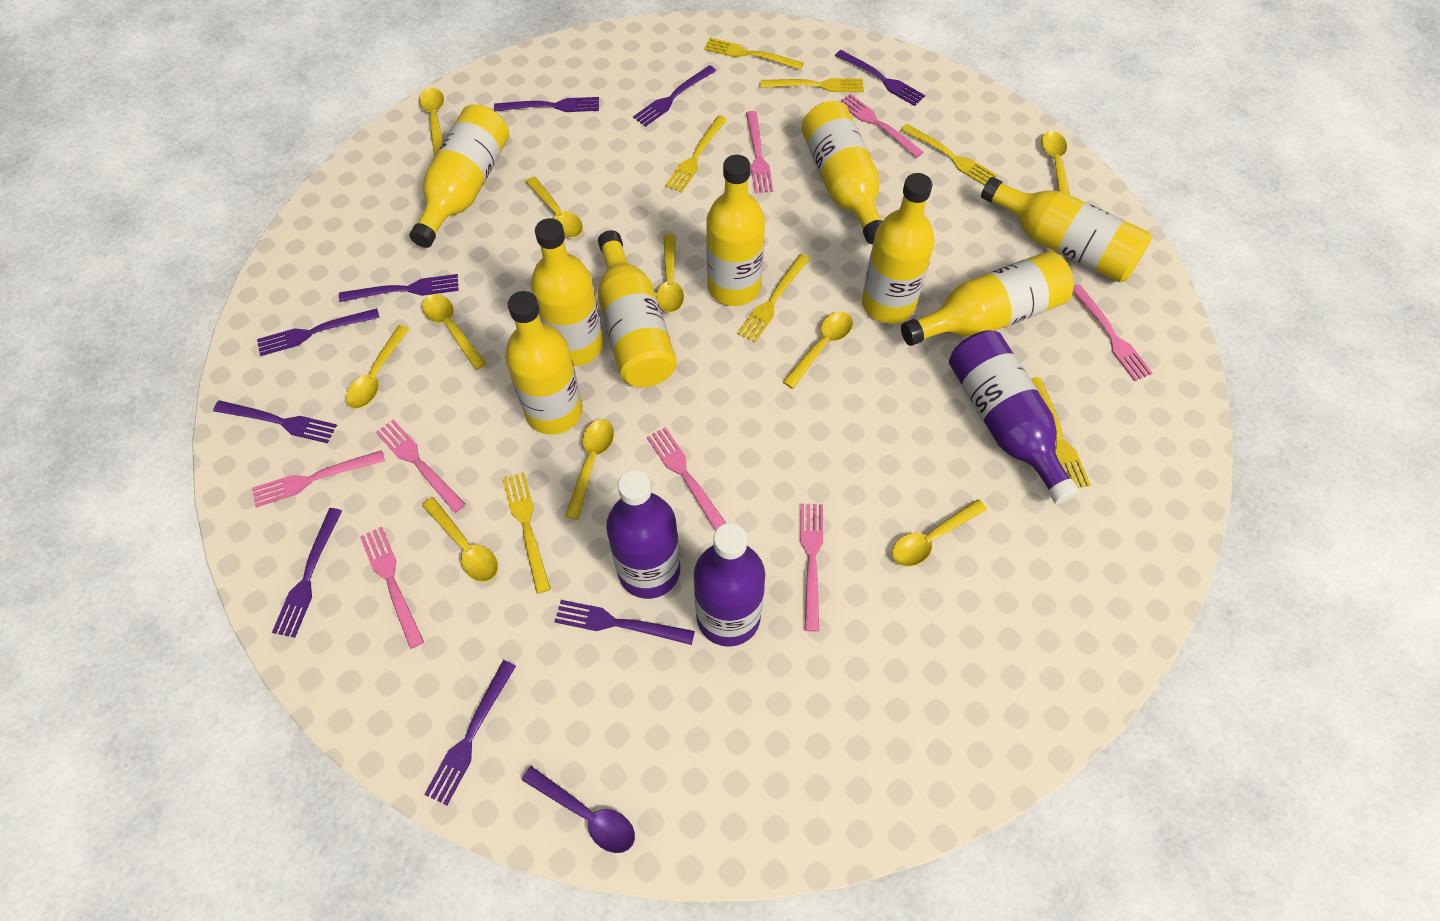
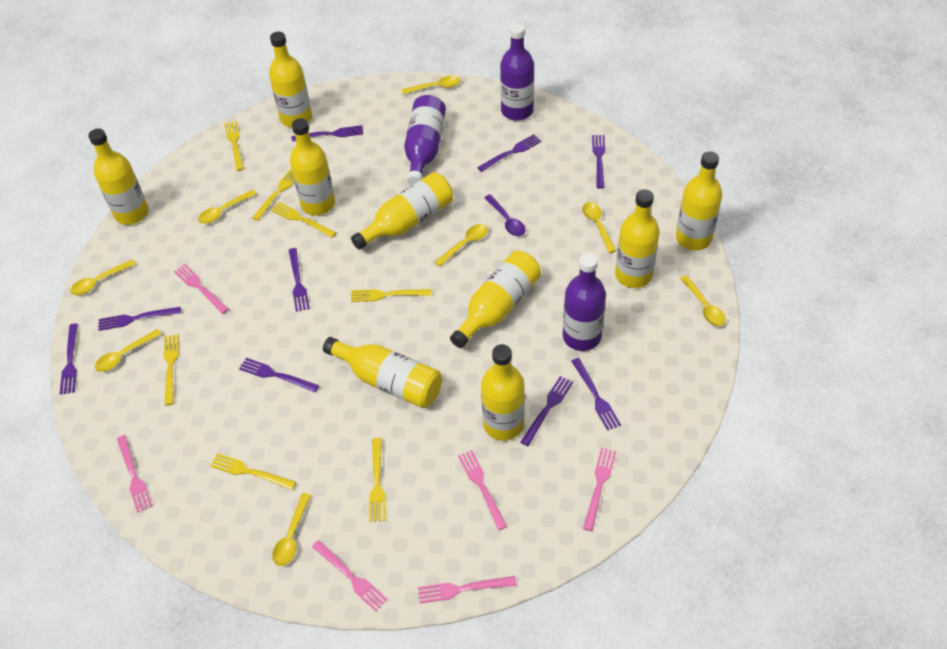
pink fork: [252,450,385,507] [360,527,424,649] [376,420,465,513] [647,427,726,531] [746,111,773,193] [800,504,823,631] [839,94,924,158] [1073,284,1152,381] = 8 -> [117,435,152,513] [174,264,229,314] [312,540,388,612] [418,576,517,603] [458,450,507,530] [583,448,616,531] = 6
yellow spoon: [346,325,409,409] [419,88,444,157] [422,294,487,370] [422,497,498,582] [526,176,583,238] [565,419,614,520] [656,235,684,313] [783,312,853,389] [892,499,987,567] [1041,131,1070,195] = 10 -> [70,259,136,295] [95,329,161,372] [198,190,256,224] [272,493,311,566] [402,76,460,94] [435,224,488,267] [582,202,616,253] [680,275,725,326] = 8

